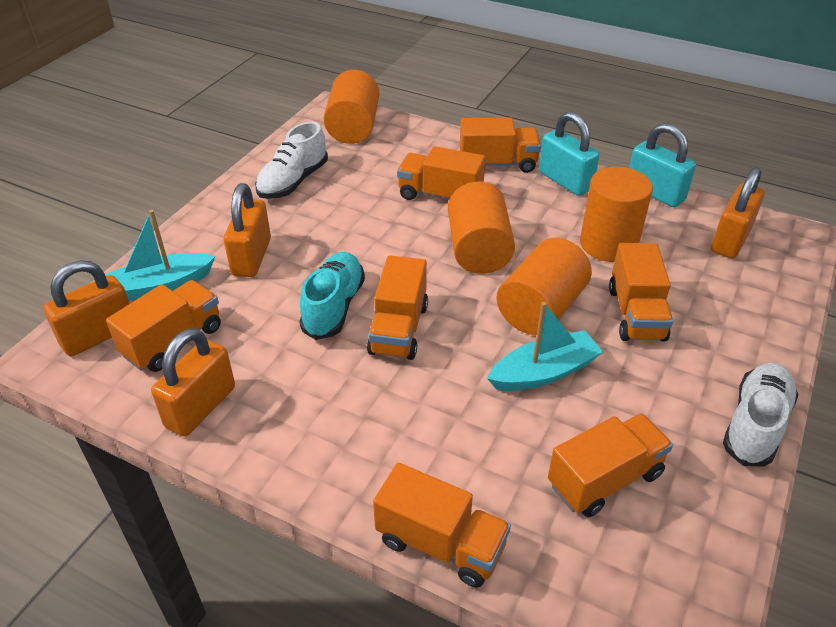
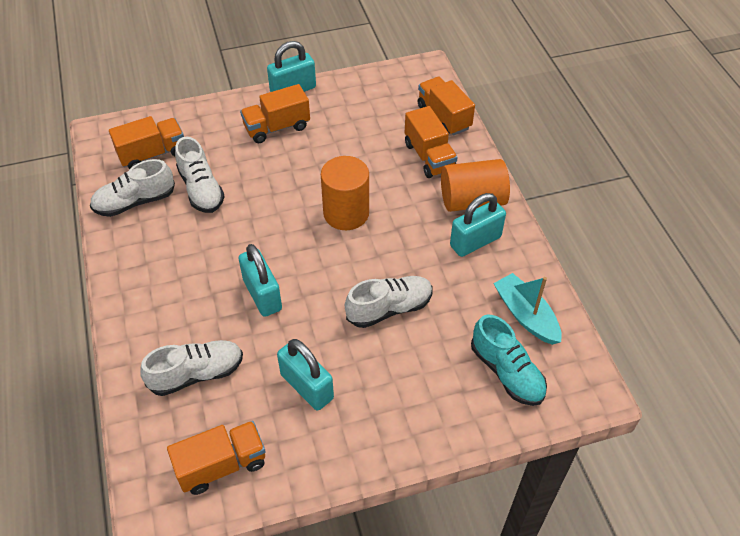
orange cylinder: [324,70,379,144] [448,182,515,274] [496,238,592,335] [580,167,653,262] = 4 -> [321,156,369,230] [441,159,510,212] = 2
orange padlock: [43,260,130,356] [151,328,235,437] [224,183,271,277] [711,167,765,258] = 4 -> none = 0
orange truck: [106,280,221,372] [367,255,428,360] [373,463,511,588] [397,146,485,200] [460,117,541,173] [548,413,673,517] [609,243,673,342] = 7 -> [109,116,184,169] [167,421,266,495] [240,84,310,143] [405,106,458,178] [417,77,475,136] = 5
turquoise boat: [105,210,216,301] [487,302,603,391] = 2 -> [493,273,562,345] = 1
turquoise padlock: [539,111,600,196] [629,123,696,207] = 2 -> [239,244,282,317] [267,41,316,92] [277,339,334,411] [450,193,506,257] = 4
white shoe: [255,122,328,199] [723,363,798,467] = 2 -> [90,159,175,217] [140,340,243,396] [175,137,225,213] [345,276,433,328] = 4

